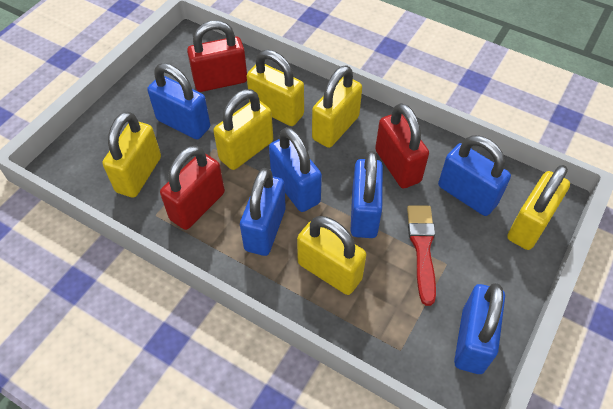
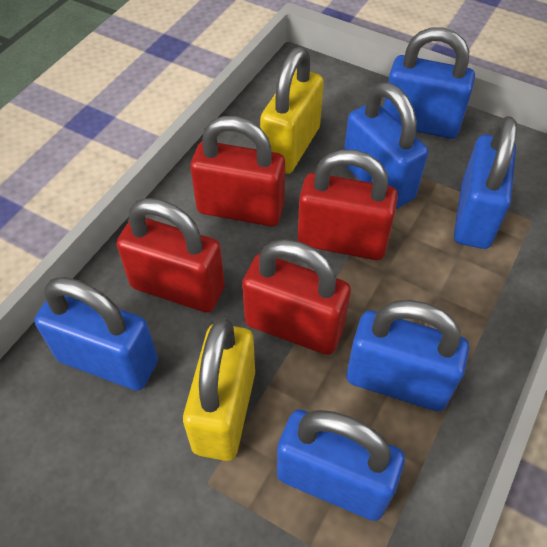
red brush: [407,205,436,306] = 1 -> none = 0
red padlock: [160,145,225,230] [187,20,247,92] [375,103,429,189] = 3 -> [117,198,225,313] [190,116,285,226] [242,239,351,355] [297,149,398,260] = 4
yellow padlock: [102,111,161,198] [213,89,273,170] [247,50,304,126] [297,216,366,295] [312,65,362,148] [507,165,570,250] = 6 -> [183,318,255,461] [260,47,324,174] = 2

